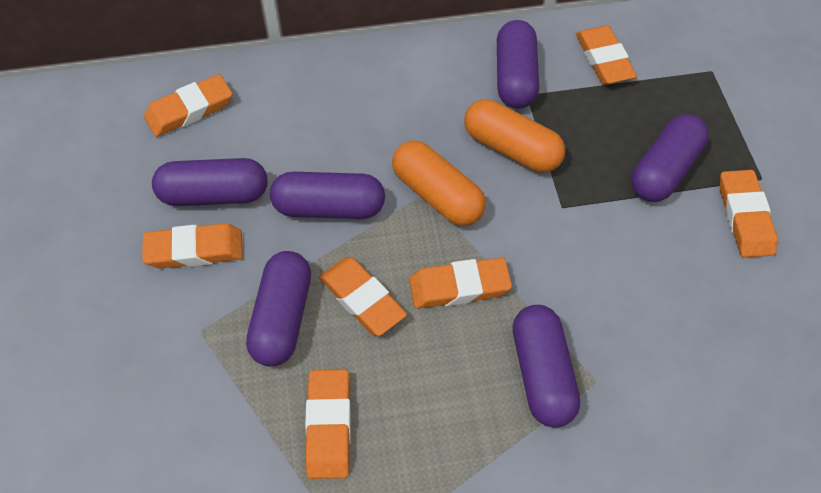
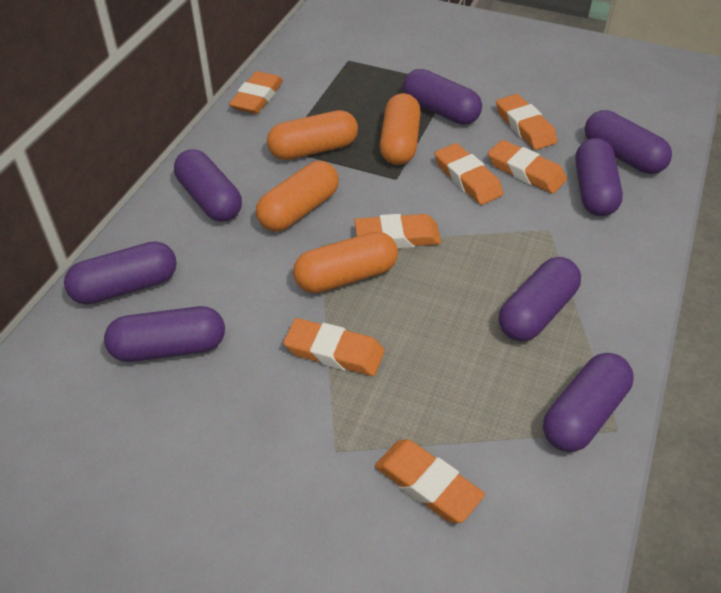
orange capsule: [392,140,486,226] [464,99,565,172] = 2 -> [256,161,339,232] [267,110,358,160] [293,232,398,293] [380,93,421,165] = 4
purple capsule: [152,158,268,206] [246,251,311,366] [270,172,385,219] [497,20,539,109] [513,305,580,428] [631,114,709,202] = 6 -> [64,241,177,305] [104,306,225,362] [174,149,242,222] [403,69,482,125] [499,257,581,342] [543,353,633,452] [575,138,623,216] [585,110,672,174] = 8

